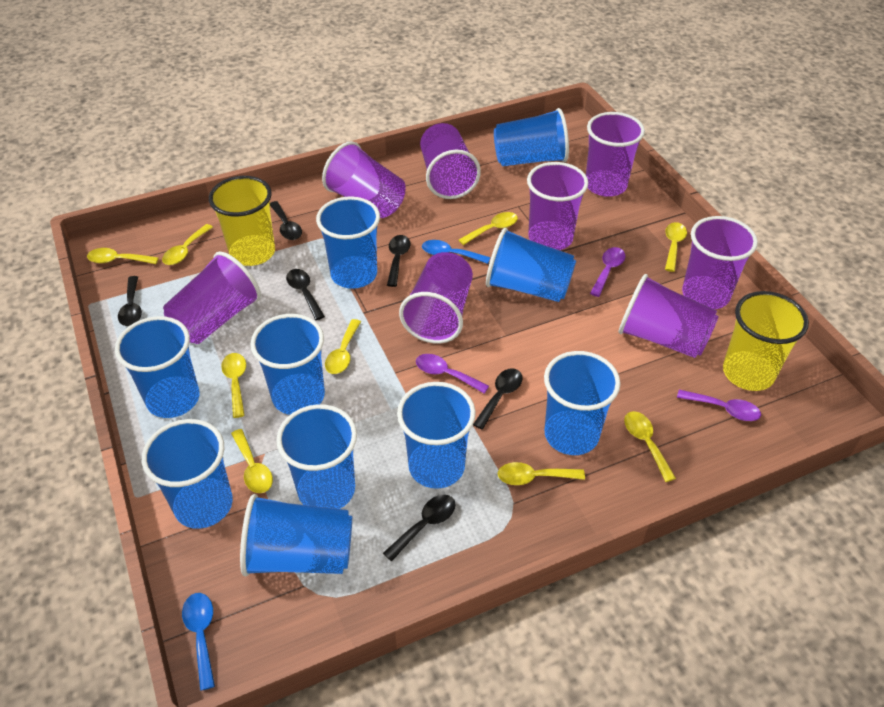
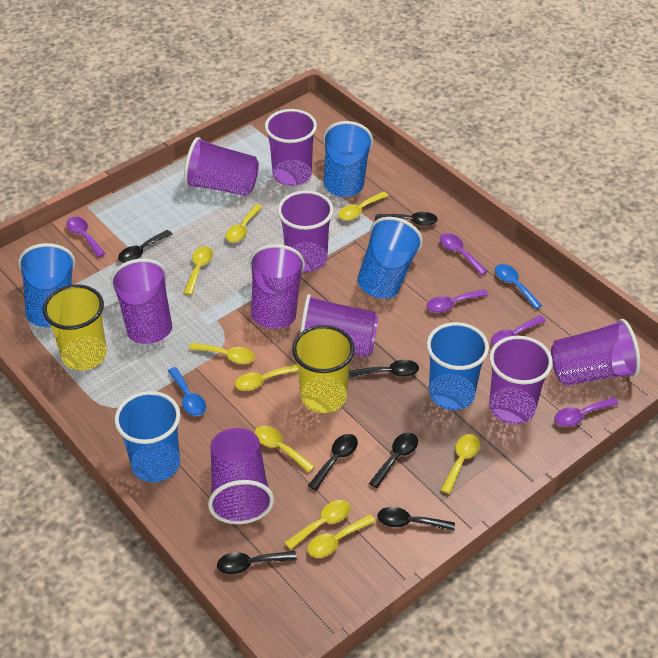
black spoon: [118,276,142,326] [270,201,302,240] [286,269,325,320] [383,495,456,561] [387,235,410,287] [473,368,523,430] = 6 -> [118,230,172,263] [217,551,297,574] [308,434,358,491] [349,360,419,378] [369,432,418,488] [375,212,438,226] [377,507,455,532] = 7
blue cup: [115,316,200,418] [142,419,233,529] [240,494,352,576] [250,314,325,415] [276,404,357,509] [316,196,380,289] [397,382,476,489] [486,228,576,302] [494,108,569,166] [544,351,620,455] = 10 -> [18,243,75,328] [115,391,180,482] [323,121,373,197] [357,217,423,299] [427,322,489,410] = 5
purple cup: [163,251,261,344] [322,141,406,218] [399,252,473,344] [420,123,481,199] [527,162,588,250] [586,112,645,197] [618,274,719,358] [682,216,758,309] = 8 -> [110,258,172,344] [184,137,259,196] [208,428,274,524] [249,244,305,329] [265,109,317,186] [277,191,334,272] [300,294,378,357] [489,336,553,424] [551,319,640,386] = 9
purple spoon: [416,354,489,394] [590,247,625,297] [677,390,761,421] = 3 -> [66,217,106,258] [427,289,488,313] [440,233,487,275] [491,315,546,346] [554,397,618,427] = 5

